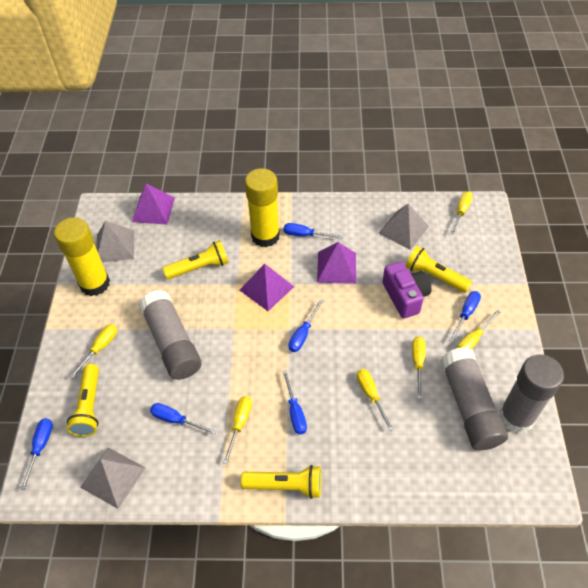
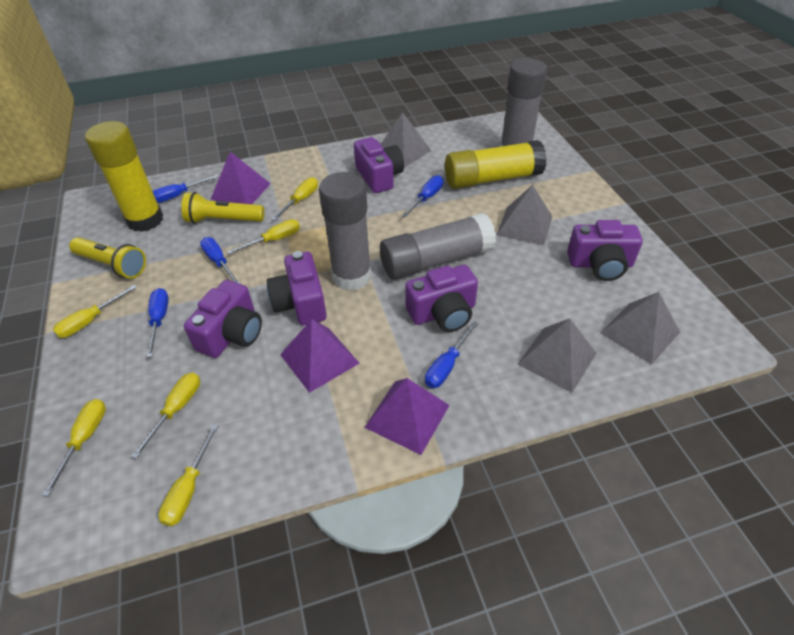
blue screwdriver: [20,418,53,490] [150,403,216,435] [282,370,307,434] [284,223,343,239] [288,300,323,352] [449,291,481,342] = 6 -> [147,288,169,358] [153,174,219,203] [200,237,240,284] [402,175,443,218] [425,321,478,388] = 5
grey pyramid: [80,448,146,509] [96,221,134,262] [378,204,429,250] = 3 -> [381,112,431,168] [497,185,552,245] [517,319,597,393] [600,292,680,365] = 4
purple camera: [382,262,432,318] = 1 -> [184,280,262,358] [267,251,327,325] [354,137,404,193] [405,265,478,332] [567,220,643,281] = 5
yellow flashlight: [67,364,99,437] [163,240,229,279] [241,465,322,499] [406,246,472,293] = 4 -> [69,237,146,279] [181,192,264,224] = 2

